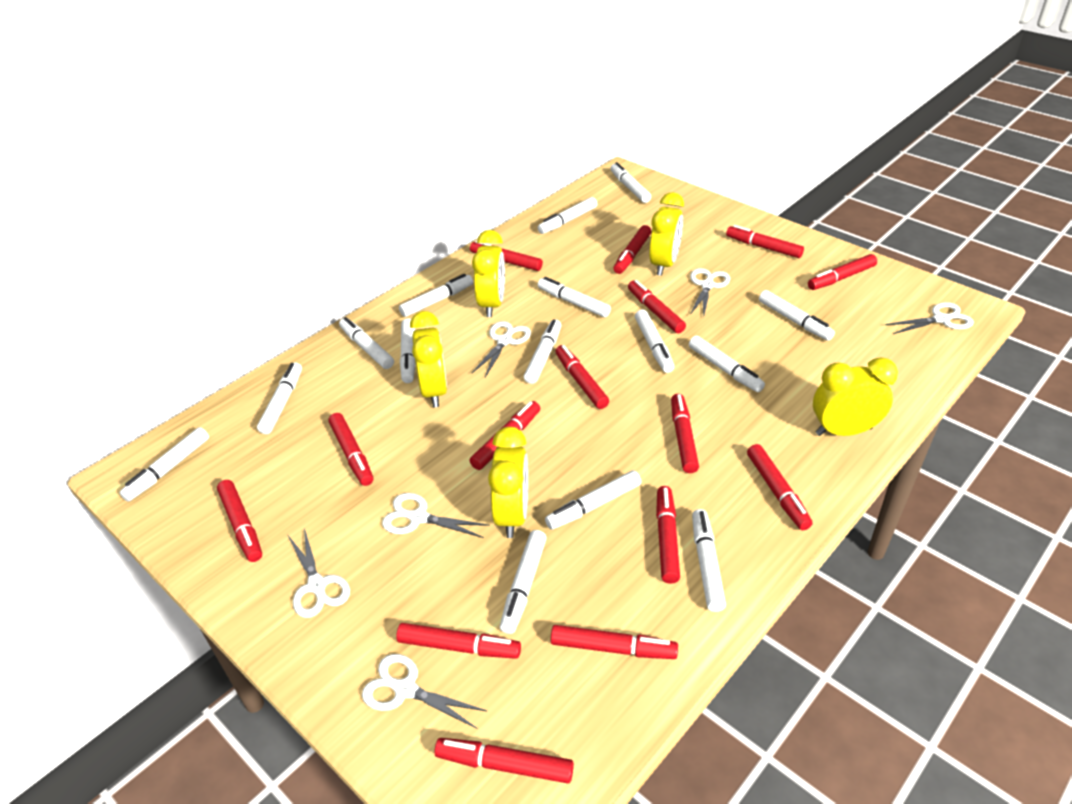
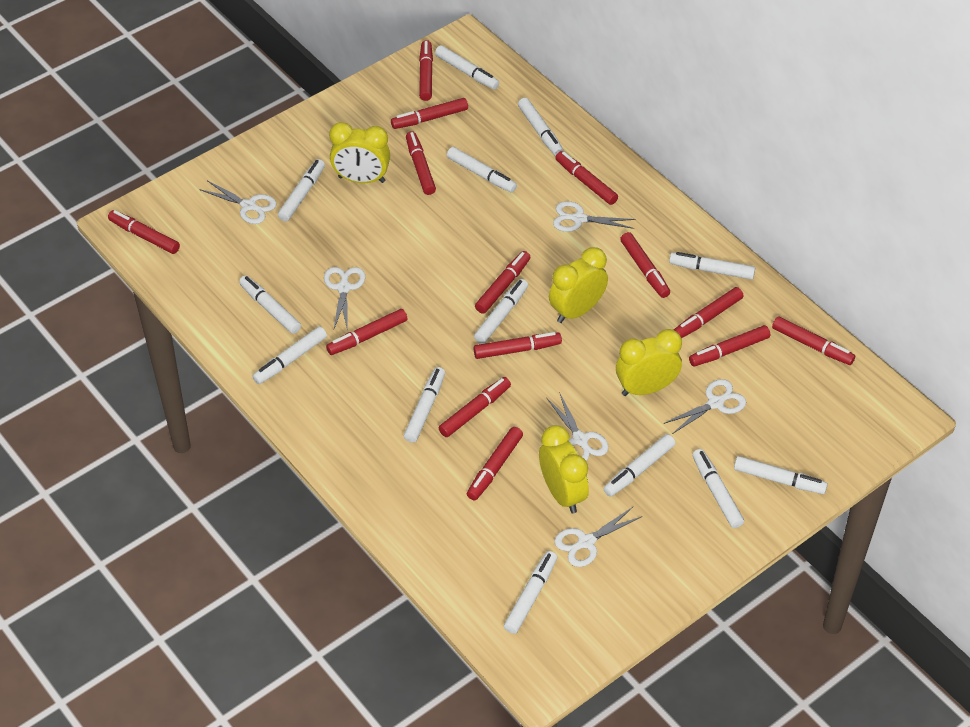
red marker: [217,480,262,562] [329,413,373,486] [396,623,521,659] [434,738,574,783] [470,240,543,271] [470,401,540,470] [551,625,678,659] [555,345,609,409] [613,225,651,274] [628,280,686,333] [656,486,680,584] [671,394,699,473] [726,225,804,258] [747,444,813,530] [808,254,877,290] = 15 -> [108,210,180,254] [326,309,408,355] [391,98,468,129] [406,131,436,195] [419,40,433,101] [439,377,511,437] [467,427,523,500] [473,332,562,359] [475,251,530,314] [555,151,618,205] [620,232,670,298] [674,287,743,338] [689,325,770,367] [772,316,855,365] = 14
white marker: [120,427,209,502] [257,362,302,434] [339,317,394,369] [399,274,473,317] [400,318,416,383] [500,530,547,634] [524,319,561,384] [538,197,597,234] [538,277,611,317] [545,470,641,530] [610,162,651,203] [635,310,674,373] [689,336,765,392] [692,509,726,612] [759,290,835,341] = 15 -> [239,275,301,334] [252,326,327,384] [278,159,325,222] [404,367,445,443] [435,45,499,89] [447,147,517,193] [474,279,528,344] [504,551,557,634] [518,98,563,156] [603,434,676,497] [669,252,755,280] [692,449,744,528] [734,456,828,494] = 13
yellow clock: [410,311,447,407] [472,230,505,317] [488,427,528,538] [649,192,684,276] [813,357,898,436] = 5 -> [329,122,390,183] [539,425,589,514] [549,247,608,323] [616,329,682,396] = 4

